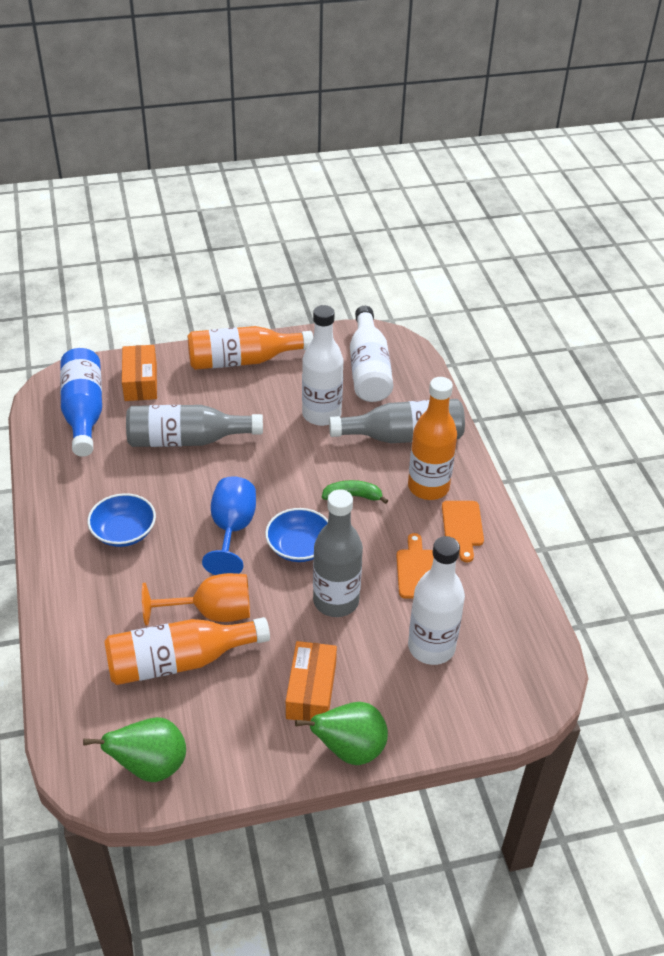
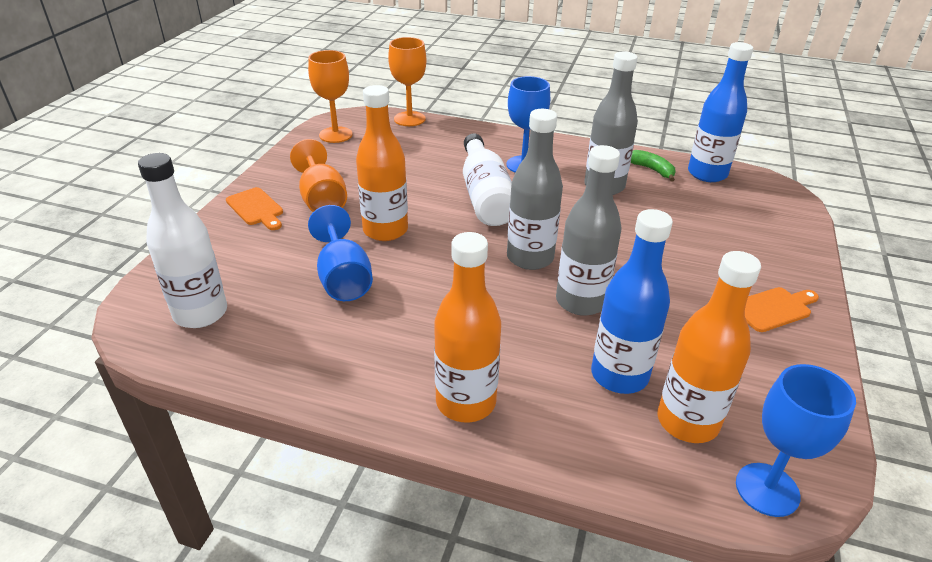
blue bottle: [60,348,102,457] = 1 -> [591,209,673,394] [688,42,753,182] = 2
blue bowl: [88,493,156,547] [265,508,328,562] = 2 -> none = 0
blue goblet: [202,476,256,575] = 1 -> [308,205,373,301] [506,76,550,173] [736,364,856,517] = 3
green pear: [83,717,186,782] [295,702,388,765] = 2 -> none = 0
orange box: [122,345,157,401] [286,641,337,721] = 2 -> none = 0
orange goblet: [142,573,250,626] = 1 -> [290,139,347,212] [308,50,352,143] [388,37,426,126] = 3
white bottle: [302,305,343,426] [350,306,393,402] [408,536,465,665] = 3 -> [138,153,227,328] [463,133,512,226] = 2

